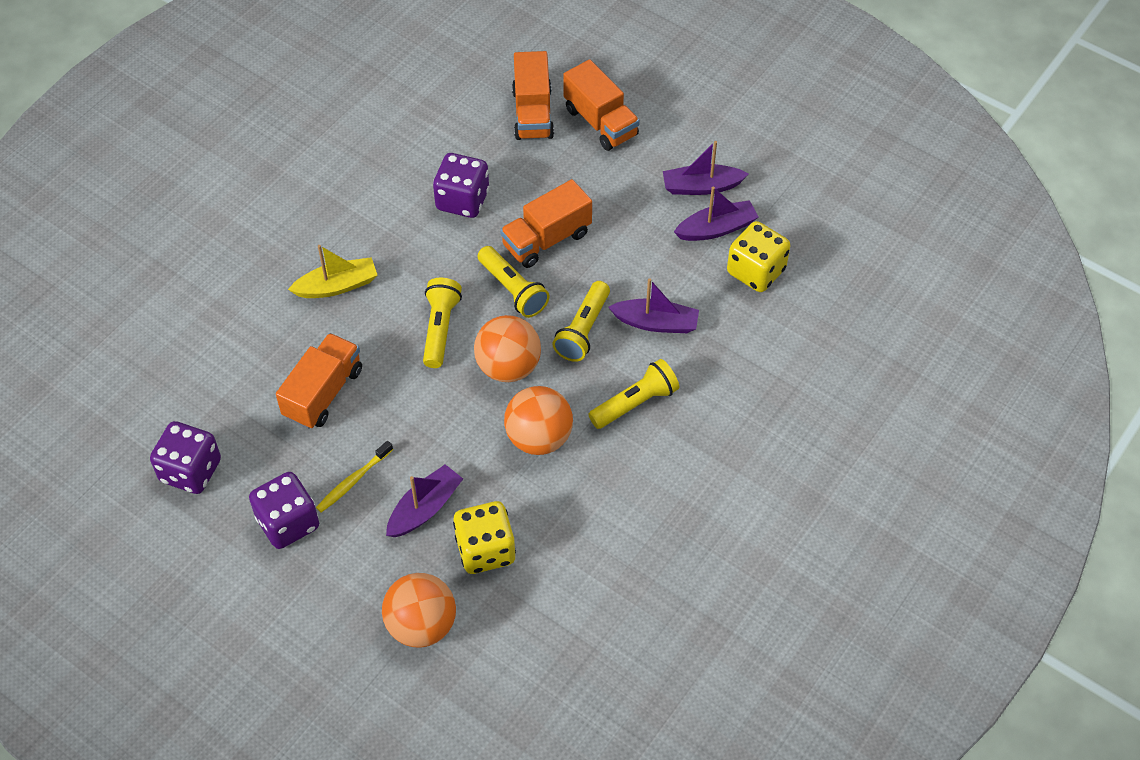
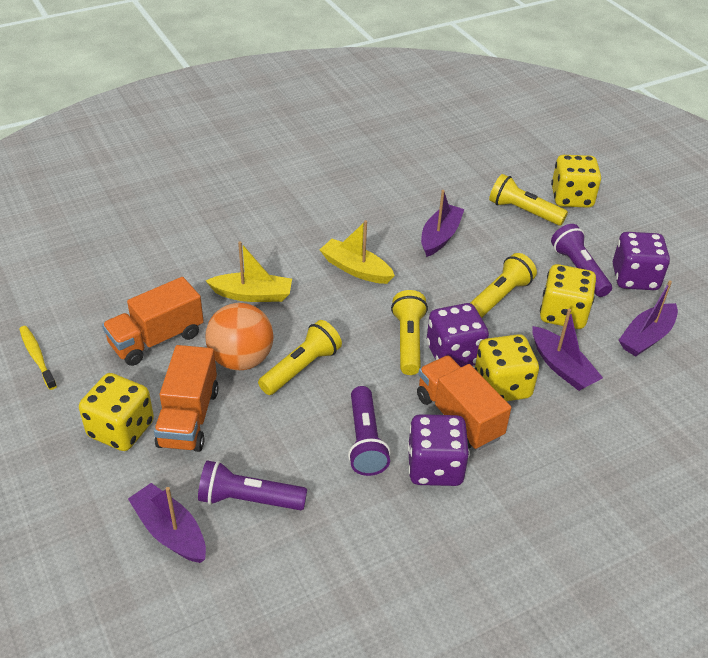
orange ball: [382,573,456,648] [474,315,541,382] [504,386,573,455] = 3 -> [206,303,274,370] = 1
orange truck: [276,333,362,429] [500,179,592,268] [512,51,554,140] [563,59,640,151] = 4 -> [102,277,204,366] [154,345,219,452] [417,356,511,450] = 3
purple flashlight: none = 0 -> [198,461,307,510] [348,386,391,476] [551,224,612,297] = 3
yellow boat: [288,245,377,298] = 1 -> [206,241,292,302] [320,220,395,284] = 2
yellow dice: [453,501,516,574] [727,221,790,292] = 2 -> [79,373,154,451] [475,334,539,401] [540,264,596,329] [551,155,601,208] = 4

